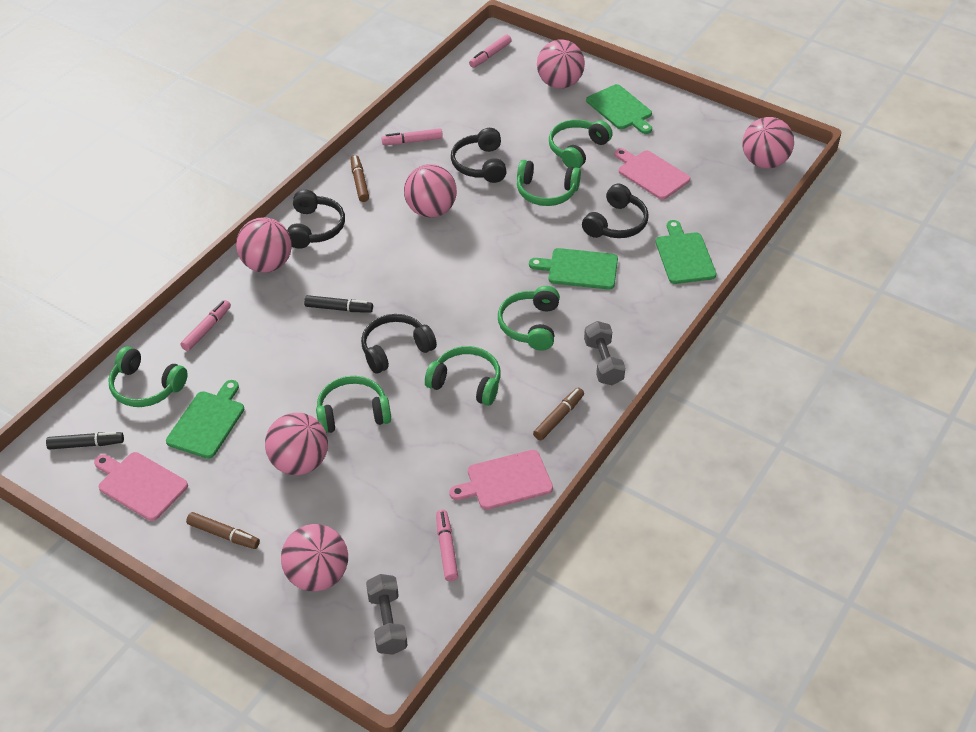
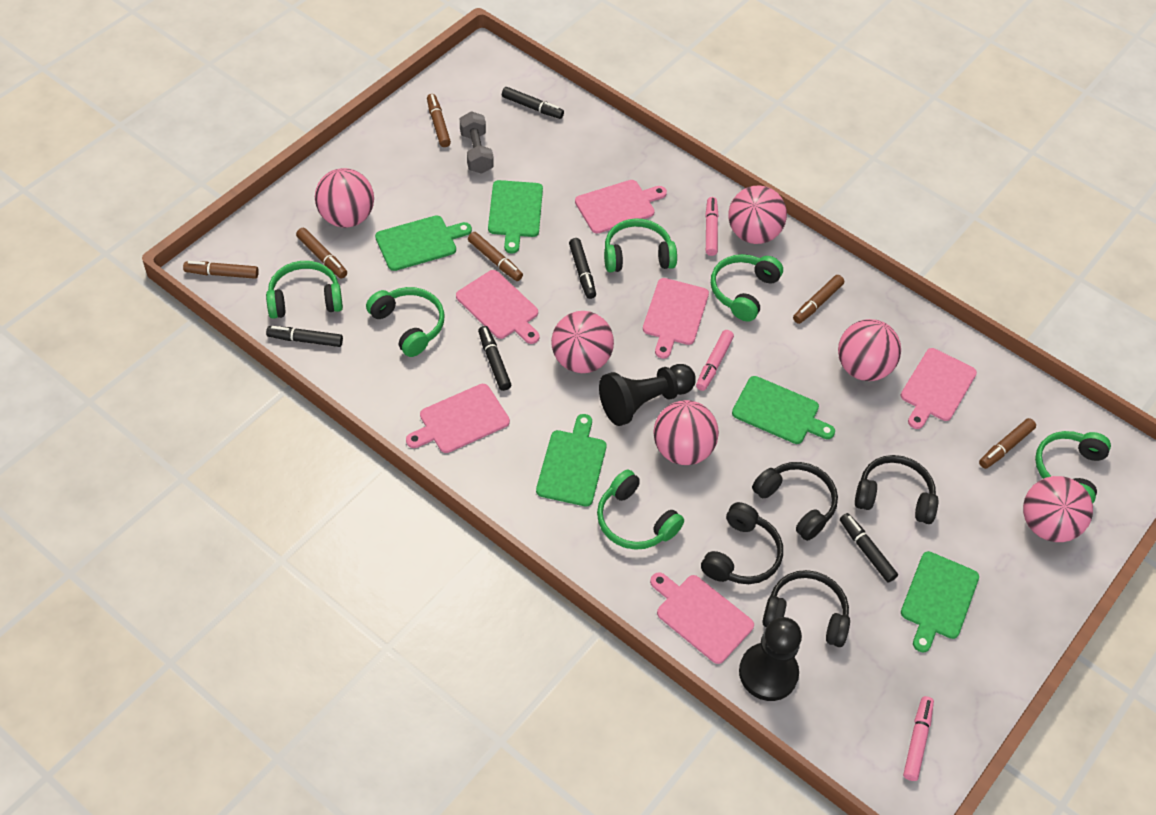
black marker: [46,432,124,450] [304,295,373,313] = 2 -> [266,326,343,347] [478,326,511,391] [502,87,564,119] [569,238,596,299] [840,513,898,583] = 5
black pawn: none = 0 -> [599,364,696,426] [739,617,802,701] = 2
brown marker: [186,512,260,549] [350,155,369,202] [533,388,584,440] = 3 -> [183,261,259,279] [296,228,347,279] [427,94,451,147] [468,232,523,281] [793,275,844,324] [979,418,1036,469] = 6
green cutting board: [166,380,244,459] [529,248,618,290] [586,84,652,134] [656,220,716,284] = 4 -> [375,215,472,271] [488,180,543,254] [536,414,607,507] [732,376,835,444] [901,551,979,652] = 5
grey dumbbell: [366,574,408,655] [584,321,625,385] = 2 -> [460,111,494,174] = 1
pink cutting board: [94,452,188,521] [449,450,553,510] [615,148,690,200] = 3 -> [406,384,510,453] [456,270,540,344] [575,180,667,234] [643,278,709,359] [650,572,754,664] [901,348,977,429] = 6
pink marker: [180,300,231,351] [381,128,443,145] [436,510,458,581] [469,35,512,68] = 4 -> [696,330,734,391] [705,197,719,256] [903,696,934,781] = 3

